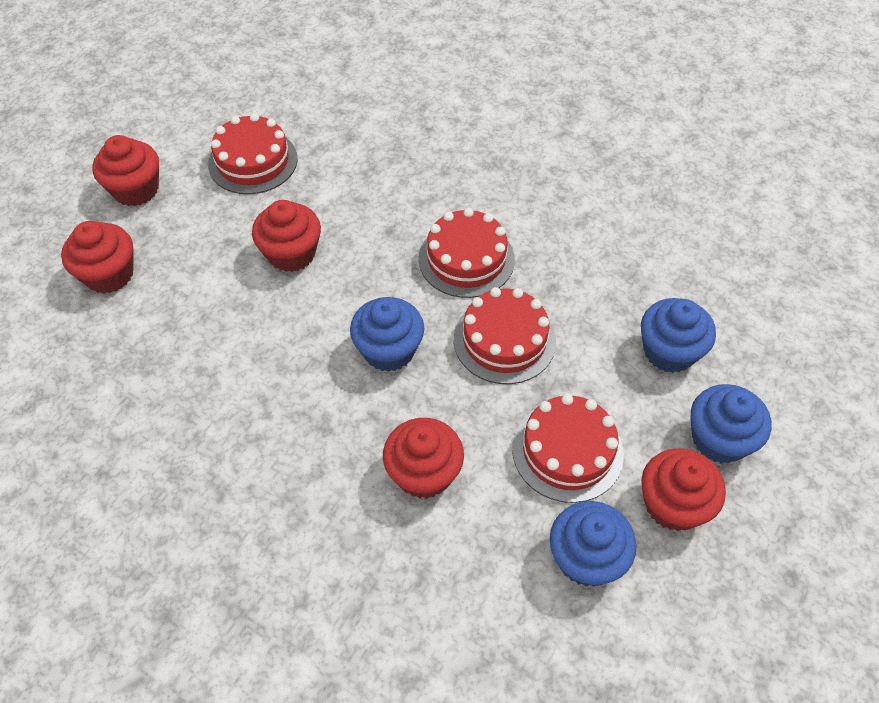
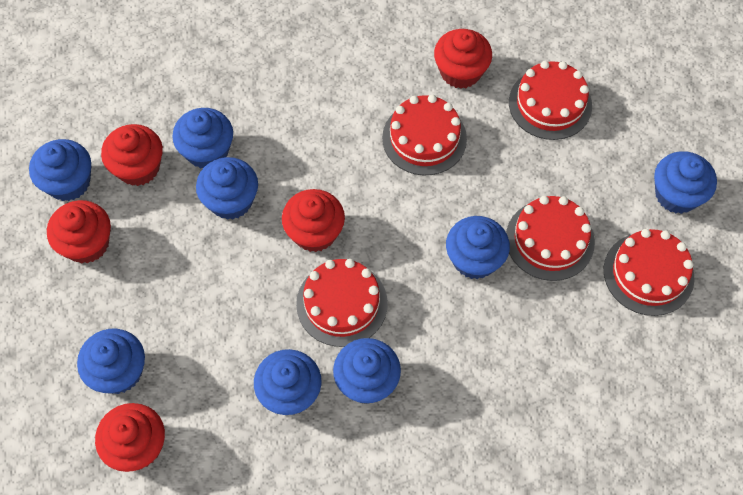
blue cupcake: [350,297,424,372] [550,501,637,586] [641,298,716,373] [690,384,772,464] = 4 -> [29,139,91,201] [77,329,145,394] [172,108,233,169] [196,157,258,220] [254,349,322,415] [333,338,401,404] [446,216,510,279] [654,151,717,214] = 8
red cake: [208,113,297,194] [419,208,515,298] [454,287,556,384] [512,394,624,503] = 4 -> [296,259,388,347] [382,95,467,176] [506,196,595,281] [509,61,592,140] [604,229,695,316] = 5

